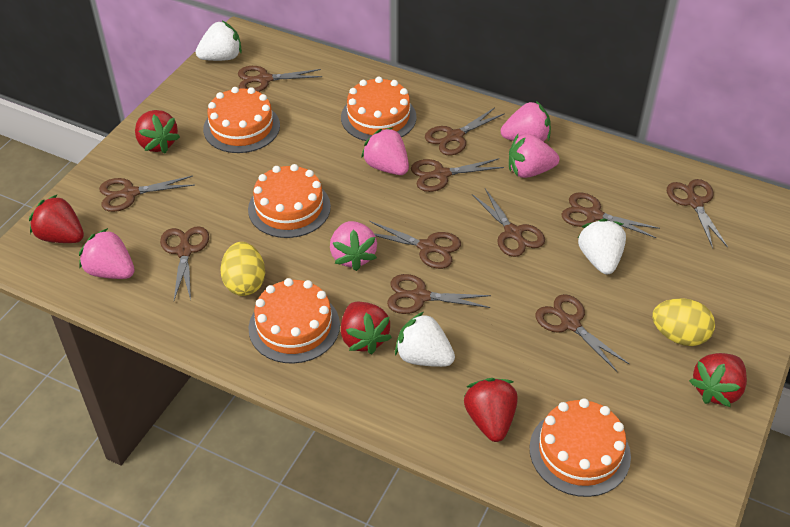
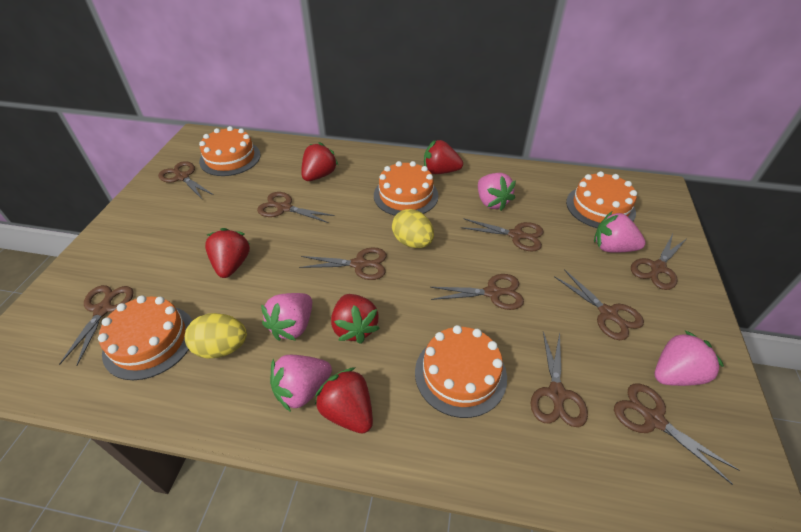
brown scissors: [99,176,195,212] [160,226,209,300] [238,66,322,92] [370,221,461,269] [387,274,491,314] [411,158,504,192] [425,107,505,155] [472,189,545,257] [535,294,629,372] [562,193,660,238] [667,179,728,248] = 11 -> [59,285,133,366] [158,161,214,200] [257,192,335,223] [299,247,387,280] [430,274,524,310] [461,218,544,251] [531,332,588,427] [554,269,644,340] [614,383,740,485] [631,234,686,290] = 10
white strawberry: [196,21,242,61] [395,312,455,367] [578,218,626,275] = 3 -> none = 0

